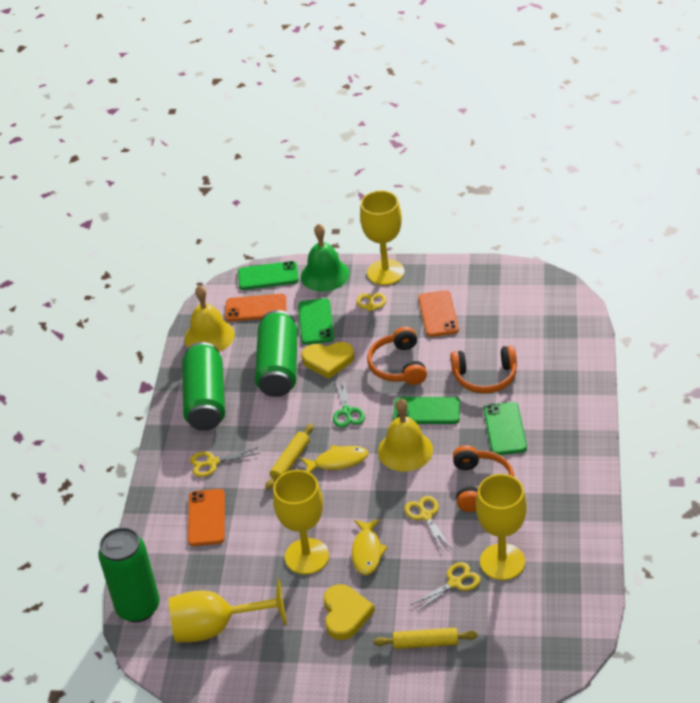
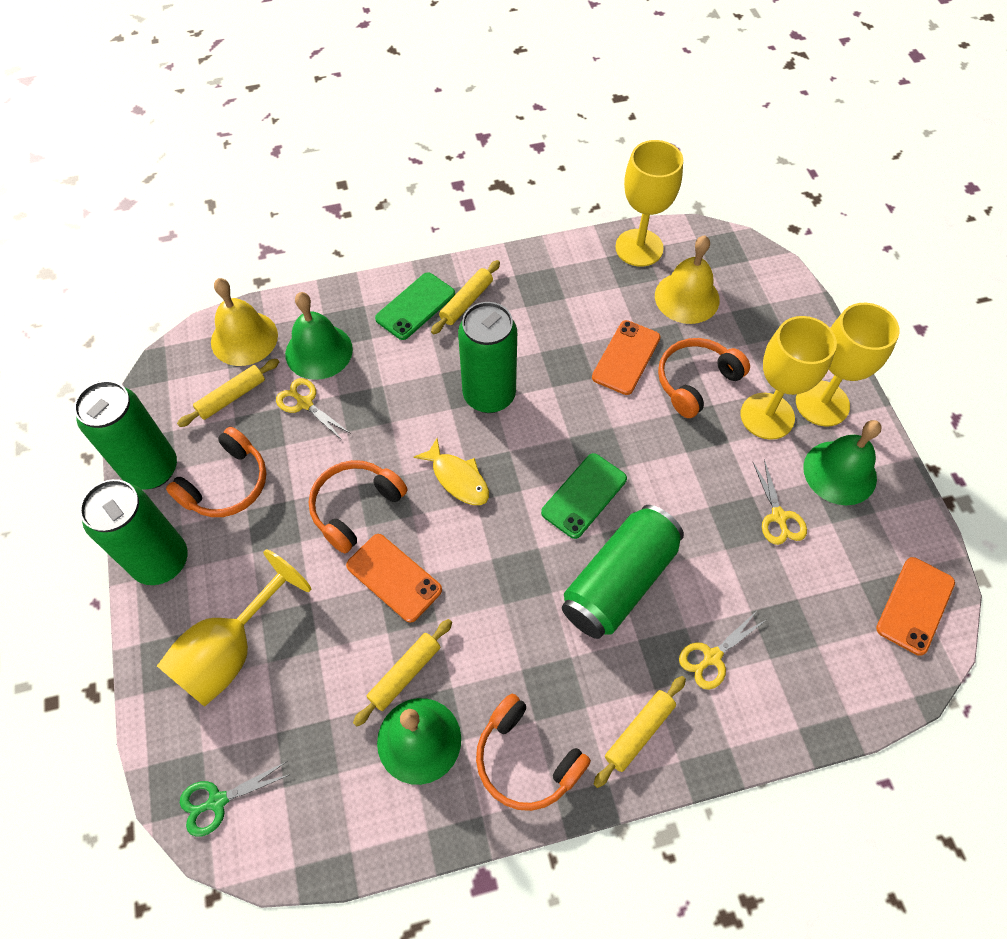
green bell: [301,224,349,292] = 1 -> [285,292,353,380] [377,698,461,785] [803,420,881,505] = 3
green can: [98,527,160,622] [182,342,225,431] [255,310,298,397] = 3 -> [74,380,177,490] [79,479,187,585] [458,302,517,413] [562,505,684,639] = 4
green phone: [238,261,299,290] [298,298,334,345] [394,397,460,424] [484,402,527,455] = 4 -> [375,272,455,340] [541,453,627,539] = 2
orange headphones: [367,326,427,385] [451,345,517,393] [453,445,514,512] = 3 -> [166,427,267,517] [309,460,408,553] [476,694,591,811] [658,338,750,418] = 4
yellow fish: [301,445,368,473] [352,519,388,575] = 2 -> [414,438,489,505] = 1
yellow heart: [301,342,355,379] [323,584,375,640] = 2 -> none = 0
yellow rolling pin: [266,424,314,490] [373,628,478,649] = 2 -> [177,359,279,427] [353,619,452,726] [431,260,500,334] [594,676,686,788] = 4
yellow scissors: [190,447,260,477] [357,293,387,336] [405,496,451,551] [411,562,481,612] = 4 -> [276,378,351,441] [679,612,766,690] [753,459,807,545] = 3

